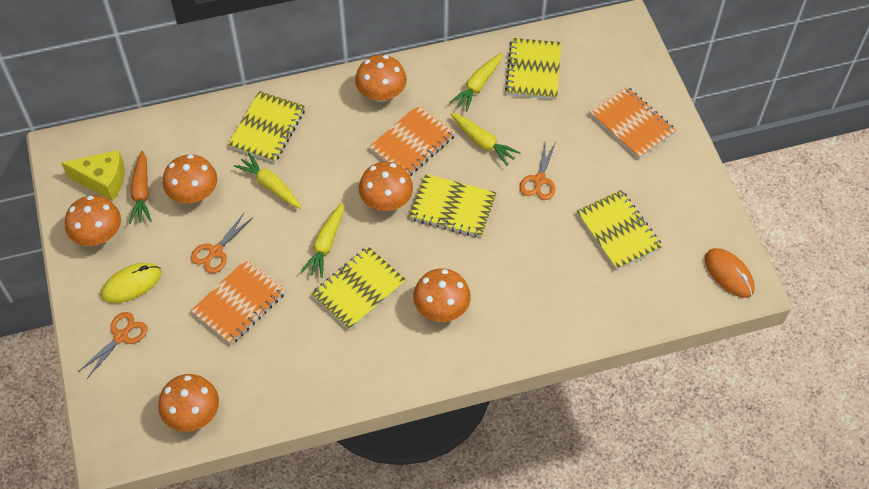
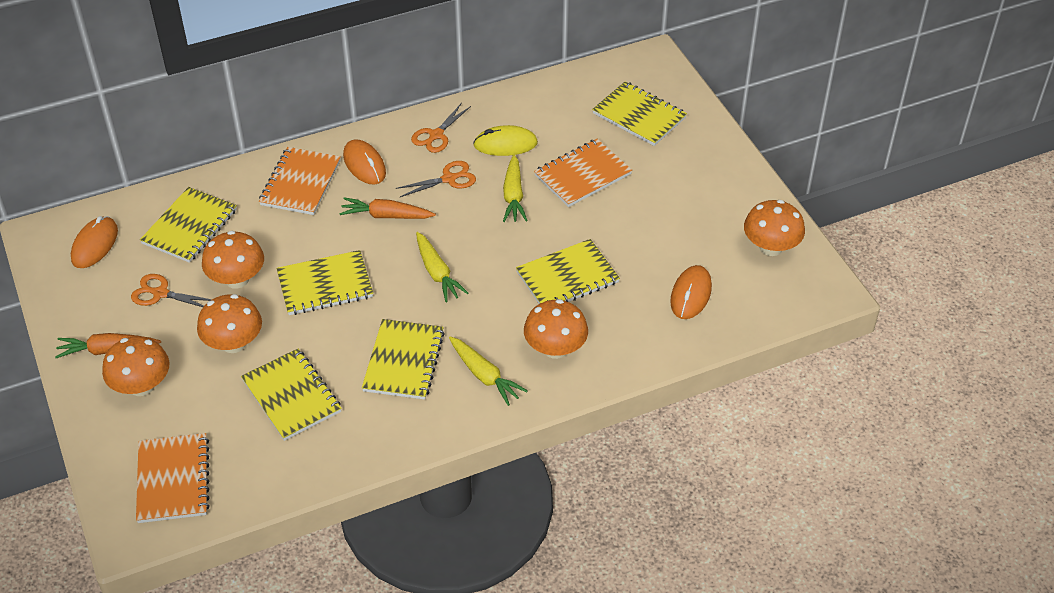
orange carrot: [129,150,151,224] = 1 -> [55,333,161,358] [339,197,436,219] = 2
orange mouse: [705,248,755,298] = 1 -> [71,216,118,268] [343,139,386,185] [670,265,712,319] = 3
orange mushroom: [65,195,121,246] [158,374,219,432] [163,154,217,203] [355,55,407,102] [359,162,413,211] [413,268,471,322] = 6 -> [102,336,169,396] [197,294,262,353] [202,231,264,289] [524,299,588,359] [744,200,805,256] = 5
yellow carrot: [234,153,302,209] [301,203,343,278] [450,53,503,112] [450,112,521,166] = 4 -> [416,232,469,302] [449,336,528,406] [503,154,528,222] = 3
yellow cheese: [61,150,125,201] = 1 -> none = 0
yellow notebook: [228,91,305,163] [311,246,406,331] [409,174,497,238] [505,38,561,100] [577,190,663,270] = 5 -> [140,187,237,263] [241,349,342,441] [277,250,373,315] [362,319,445,400] [516,239,620,304] [592,81,687,146] = 6

